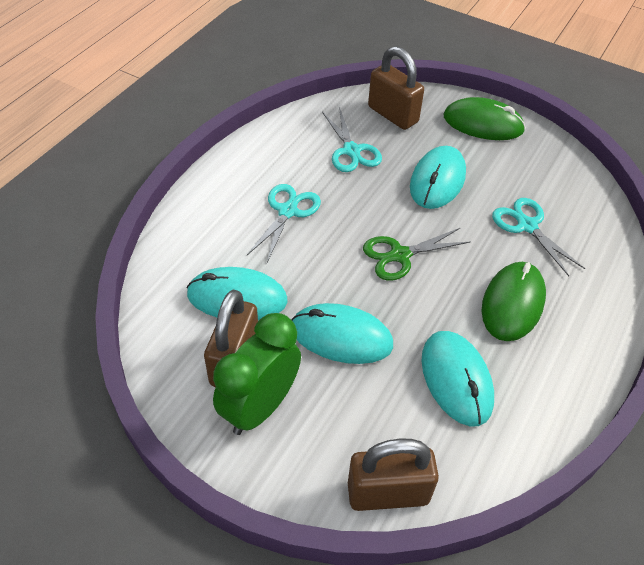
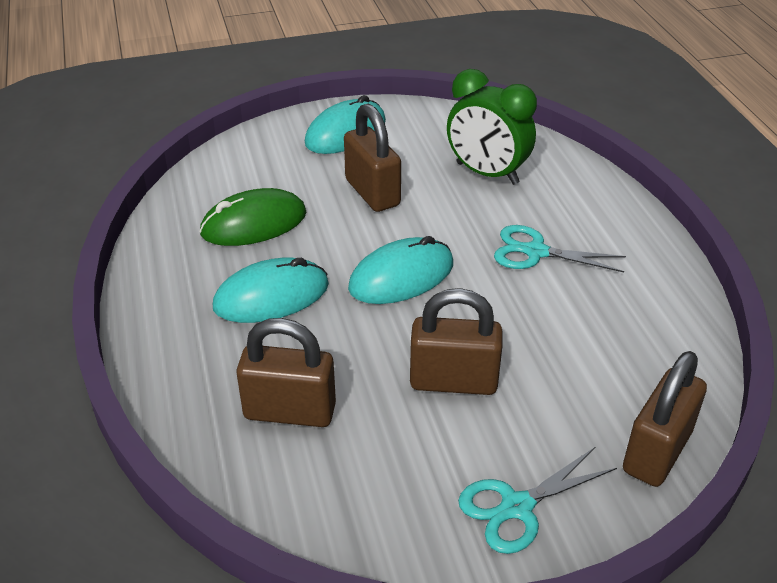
brown padlock: [204,290,258,387] [348,438,439,511] [368,46,424,130] = 3 -> [236,318,336,427] [344,104,401,212] [410,288,502,395] [623,351,707,487] = 4
green mouse: [444,97,526,140] [482,262,546,341] = 2 -> [199,188,306,246] = 1
green scissors: [363,228,470,281] = 1 -> none = 0
turquoise mouse: [186,267,288,320] [291,303,393,364] [410,146,466,209] [421,331,494,427] = 4 -> [213,258,329,323] [305,95,386,154] [348,236,453,304] = 3
turquoise scissors: [247,184,321,262] [322,107,382,172] [492,198,585,276] = 3 -> [458,447,617,554] [494,225,626,272] = 2

